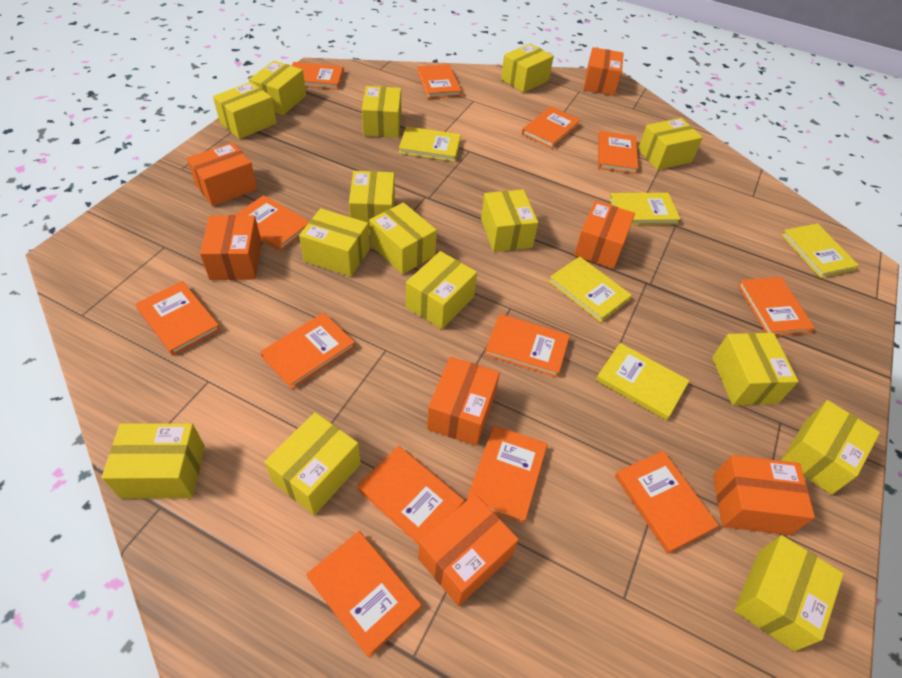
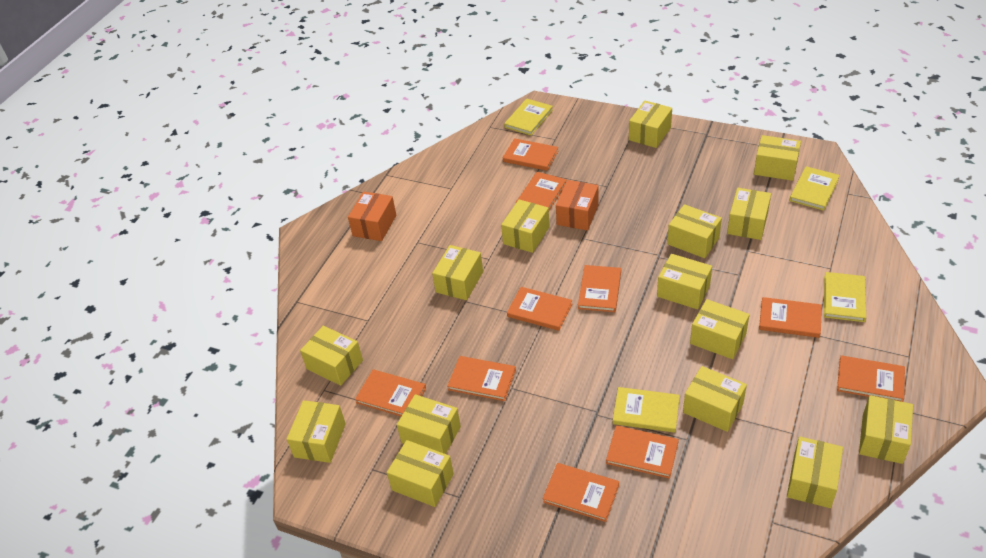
orange book: [135,281,221,356] [235,195,309,251] [260,313,355,389] [292,62,344,90] [306,531,422,658] [357,446,464,545] [417,64,462,99] [467,425,547,524] [485,314,570,378] [522,107,581,148] [598,131,638,174] [615,451,719,554] [738,277,815,336] = 13 -> [355,369,426,416] [447,356,516,401] [503,138,558,171] [507,287,572,331] [516,172,567,210] [543,463,619,522] [578,265,621,312] [606,425,679,479] [759,297,822,338] [837,355,905,402] = 10
orange box: [187,142,257,206] [200,215,262,280] [418,494,519,606] [427,357,500,446] [574,201,635,269] [583,47,624,96] [713,455,815,535] = 7 -> [348,191,396,241] [556,180,599,231] = 2
yellow book: [399,126,461,162] [549,257,632,322] [596,343,689,420] [609,193,681,225] [781,223,859,278] = 5 -> [504,99,553,136] [613,387,680,433] [789,166,840,211] [824,272,866,322] = 4

